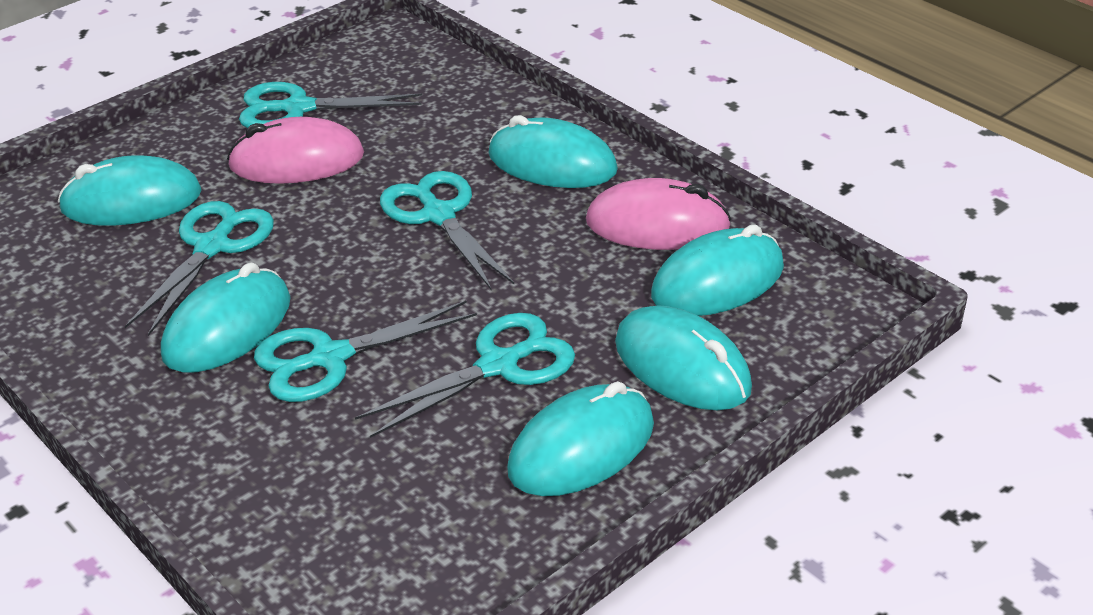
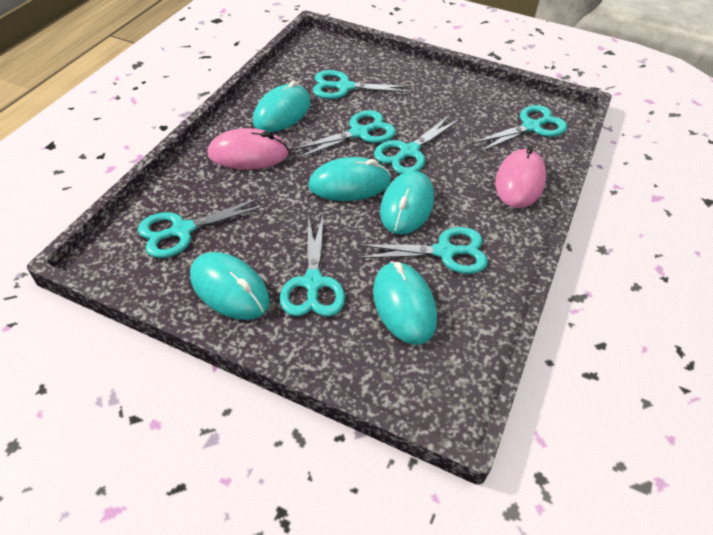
turquoise mouse: [58,155,202,226] [161,262,291,372] [488,115,618,188] [507,381,654,496] [615,305,752,410] [651,224,784,316] = 6 -> [190,252,270,320] [253,80,311,132] [308,157,391,201] [373,261,437,345] [380,171,434,235] = 5
turquoise scissors: [125,201,274,336] [239,82,422,128] [254,300,477,402] [355,313,575,438] [380,171,514,289] = 5 -> [138,197,267,258] [280,215,345,316] [290,110,396,159] [313,70,413,99] [357,227,488,274] [374,115,460,174] [472,105,567,152] = 7

